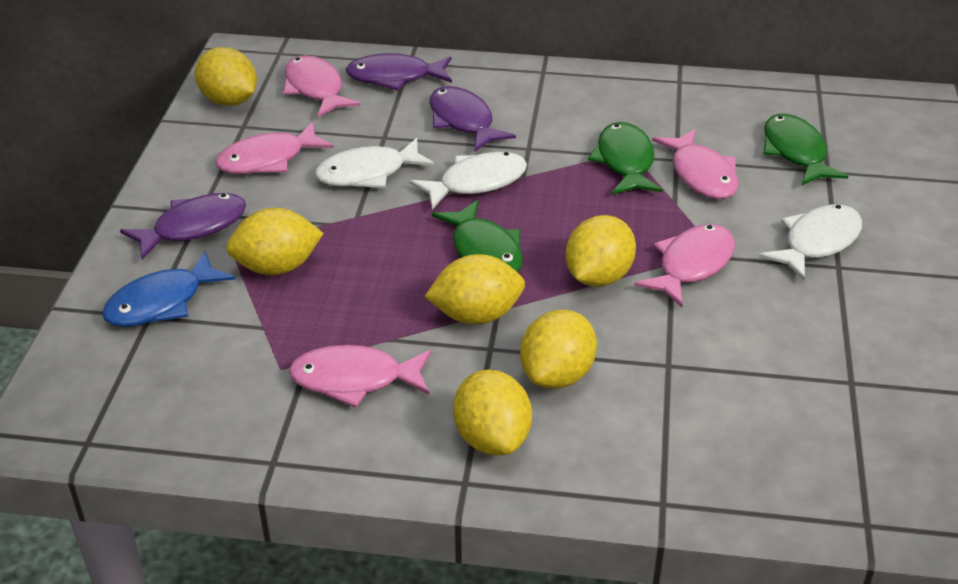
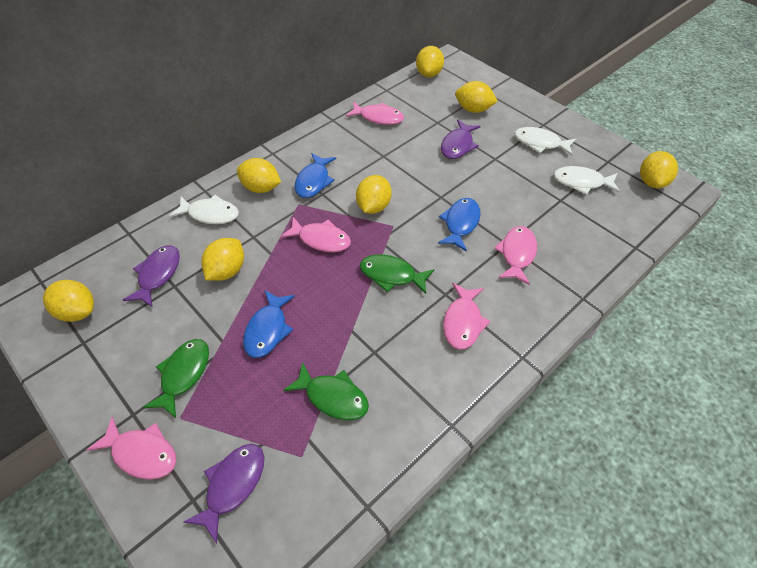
blue fish: [102,251,235,327] = 1 -> [243,290,295,358] [294,153,336,198] [438,198,481,252] = 3
yellow lemon: [195,47,257,106] [226,208,324,275] [425,254,525,324] [453,370,532,455] [520,310,597,389] [565,215,636,287] = 6 -> [43,280,94,322] [201,238,244,281] [237,158,281,193] [356,175,392,214] [416,46,444,77] [455,81,498,113] [640,151,678,188] = 7

